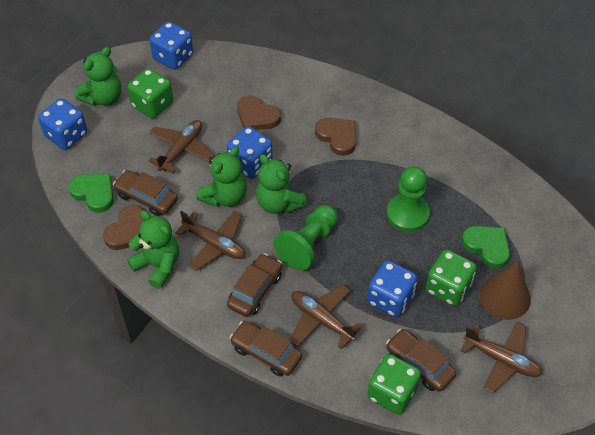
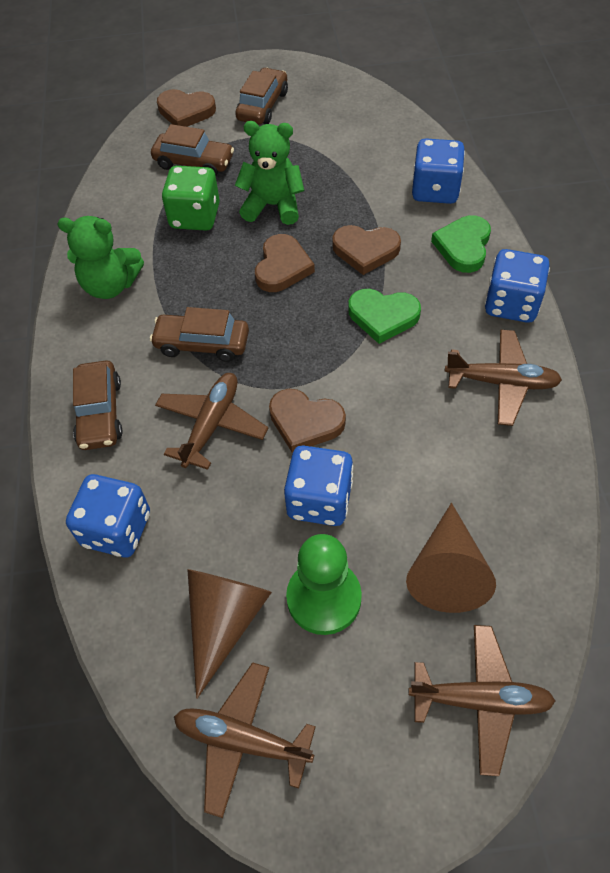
brown cone: [479,261,531,320] = 1 -> [187,569,272,699] [406,503,496,613] = 2
brown heart: [103,205,144,250] [237,96,281,130] [315,118,356,156] = 3 -> [157,89,216,127] [255,234,315,292] [269,389,346,453] [332,225,401,275] = 4
green dice: [127,68,173,118] [367,354,421,415] [425,249,476,306] = 3 -> [162,166,220,231] = 1
green pawn: [273,205,338,271] [387,166,430,232] = 2 -> [286,534,362,635] = 1
green teddy bear: [75,47,121,106] [127,210,179,289] [196,147,247,207] [256,154,307,214] = 4 -> [58,216,144,299] [235,121,304,225] = 2

